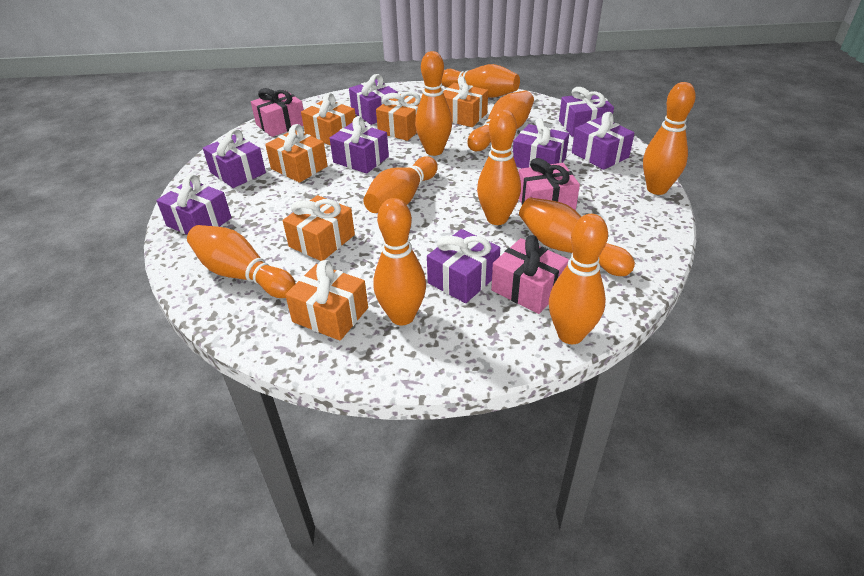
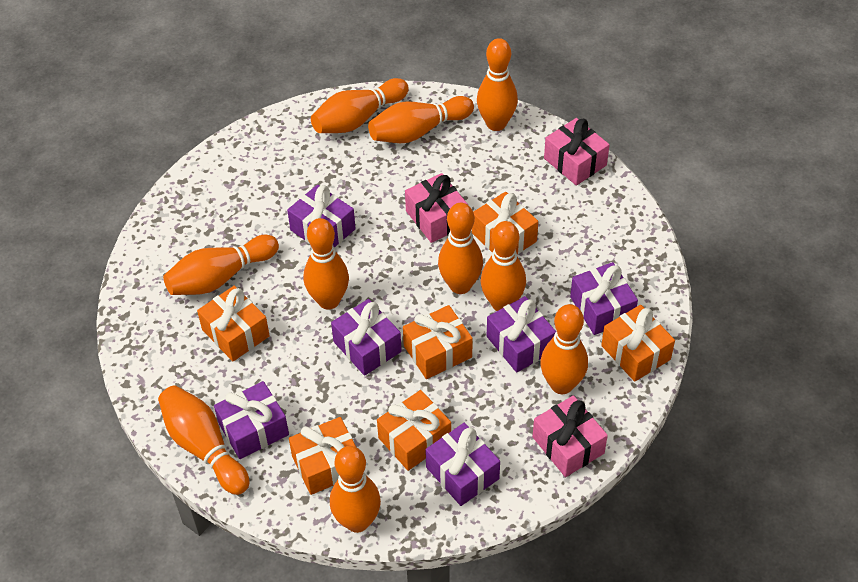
purple gift: [156,174,232,235] [203,129,266,188] [330,116,389,174] [349,74,398,125] [427,229,500,303] [513,118,569,168] [559,87,614,137] [572,112,635,170] = 8 -> [214,381,289,459] [287,184,356,248] [331,299,402,376] [425,423,500,506] [487,296,556,372] [570,262,638,335] = 6

